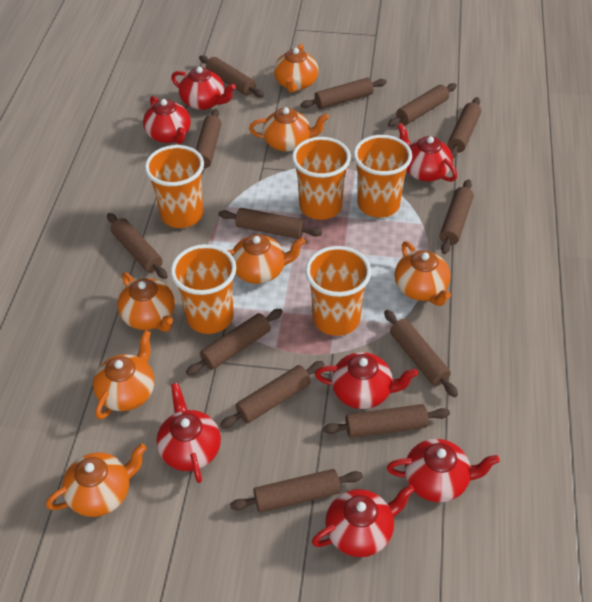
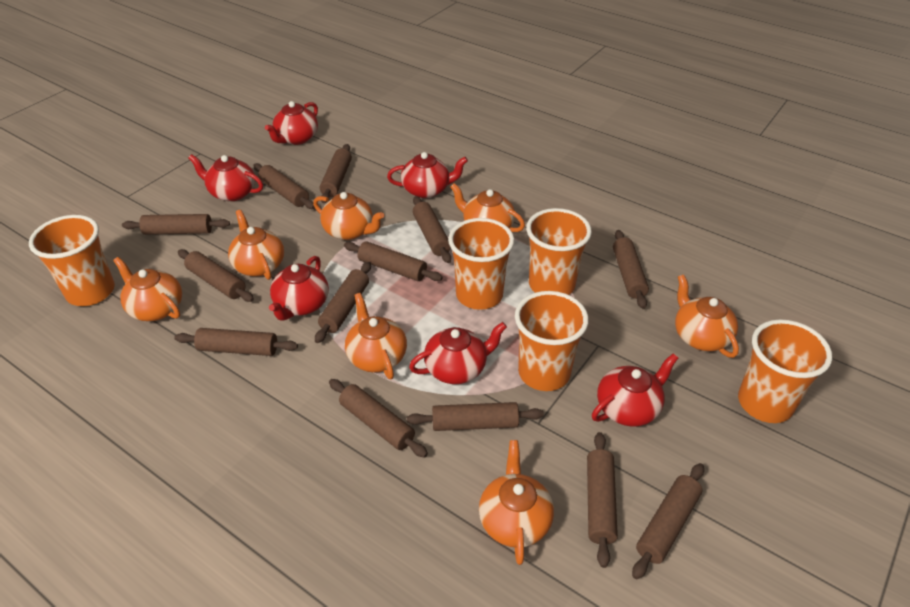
red teapot: [143,96,191,144] [156,383,221,483] [171,67,236,110] [312,484,415,557] [315,352,418,409] [387,439,500,503] [397,123,457,182] = 7 -> [188,154,263,201] [265,101,318,145] [269,256,329,321] [387,152,468,198] [409,322,507,384] [592,354,678,427] = 6

